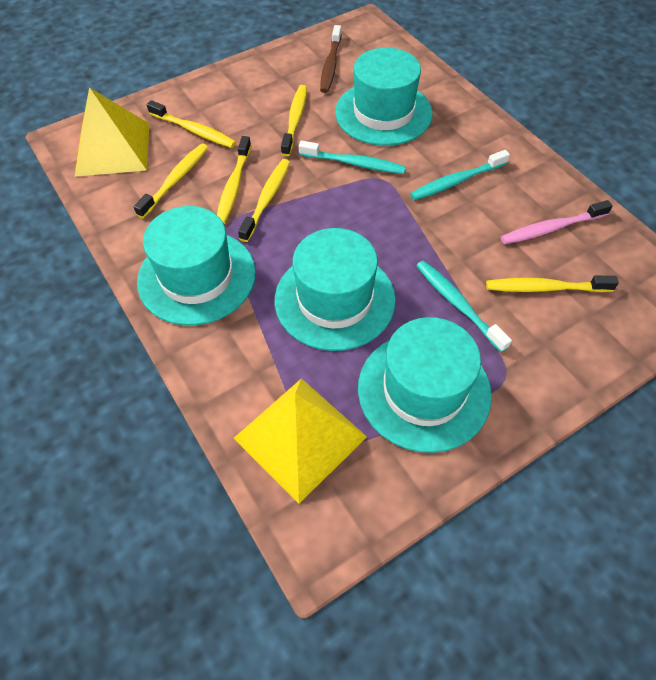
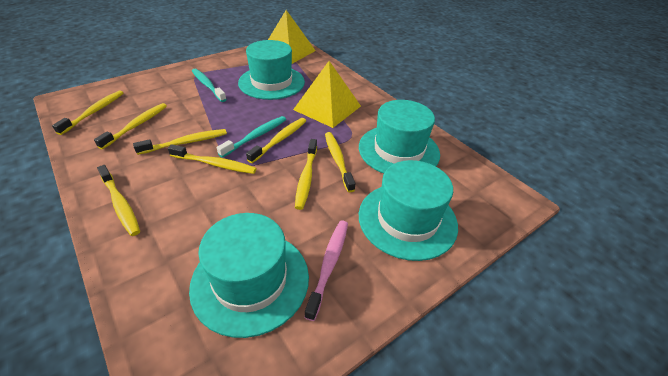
brown toothbrush: [320,25,342,93] = 1 -> none = 0
turquoise toothbrush: [299,140,406,174] [410,150,510,200] [416,260,512,352] = 3 -> [192,69,227,102] [217,116,286,158] = 2
yellow toothbrush: [134,143,208,218] [146,100,236,148] [217,136,251,224] [238,159,290,242] [281,85,307,156] [486,276,619,292] = 6 -> [52,90,123,135] [94,103,167,149] [97,165,140,236] [133,129,227,155] [168,144,257,174] [246,118,306,163] [295,139,317,210] [325,132,356,192] = 8

